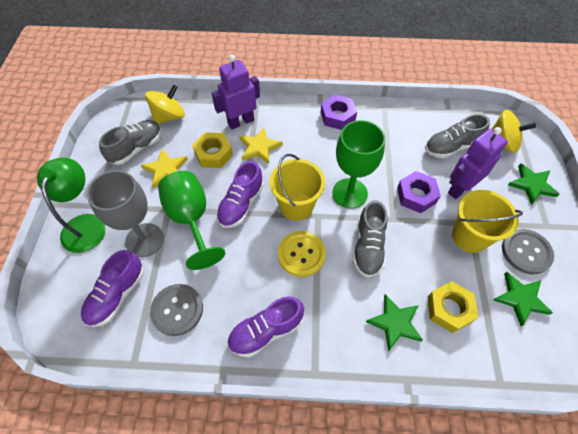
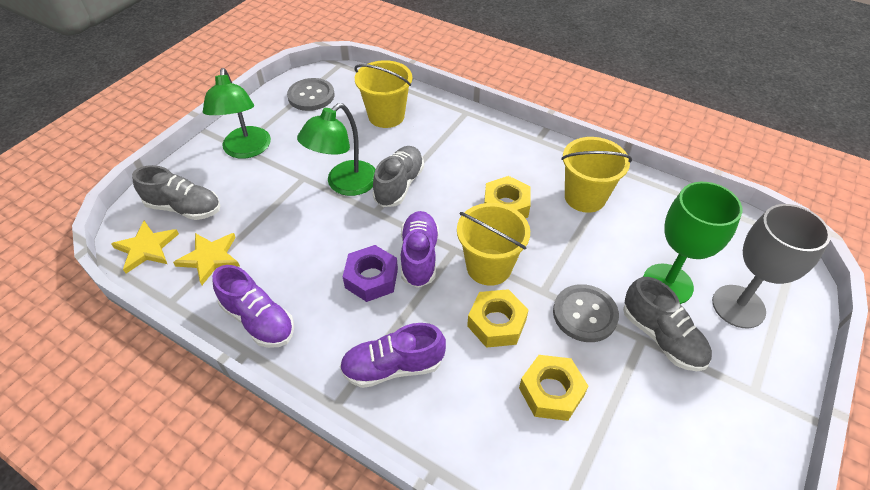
green goblet: [158,171,225,270] [332,120,385,209] = 2 -> [643,182,743,304] = 1
green lamp: [37,157,106,253] = 1 -> [203,68,271,159] [297,103,375,196] = 2
green star: [366,294,423,351] [493,272,553,326] [508,163,560,205] = 3 -> none = 0
purple nut: [321,95,357,130] [397,171,441,213] = 2 -> [343,245,398,302] = 1
purple robot: [212,55,260,130] [448,127,508,199] = 2 -> none = 0
yellow bucket: [270,154,325,221] [452,190,523,253] = 2 -> [355,60,412,128] [457,203,530,286] [561,137,632,213] = 3
yellow button: [278,231,326,277] = 1 -> none = 0
yellow nut: [192,132,233,168] [428,281,478,333] = 2 -> [467,289,529,348] [484,176,531,218] [519,355,589,421] = 3
yellow spinning top: [145,85,185,124] [492,110,536,153] = 2 -> none = 0

